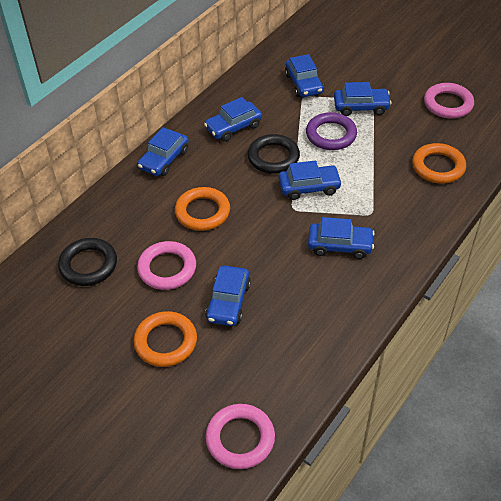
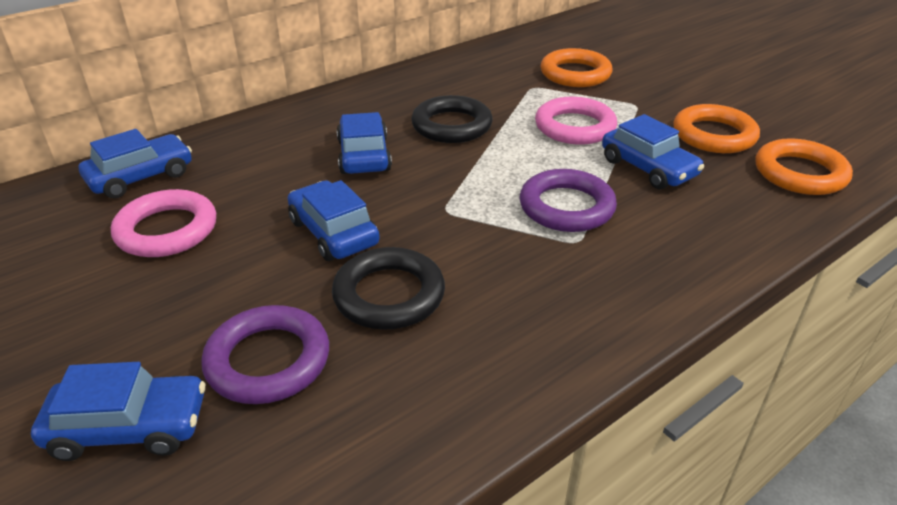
blue car: [137,127,189,176] [204,97,262,142] [205,266,251,326] [279,160,342,200] [285,54,324,97] [308,217,375,259] [334,82,392,116] = 7 -> [31,362,205,461] [78,129,192,199] [288,180,380,261] [337,112,392,174] [602,114,704,189] = 5
pink ring: [137,241,196,290] [205,404,275,469] [424,83,474,118] = 3 -> [111,189,216,257] [535,97,617,145] = 2
purple ring: [306,112,357,150] = 1 -> [201,305,329,404] [520,169,617,232] = 2

